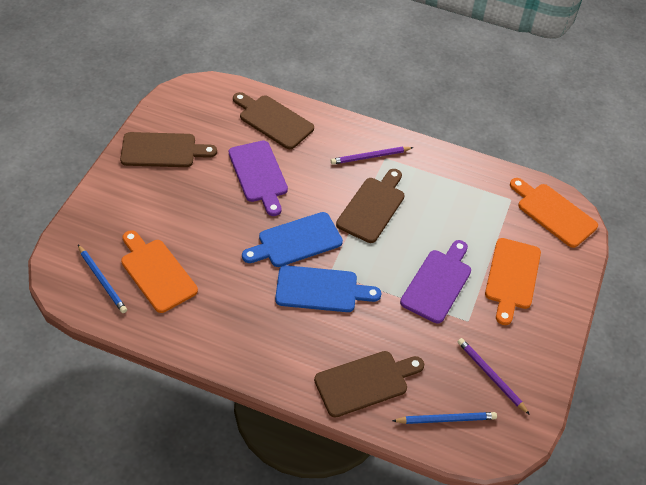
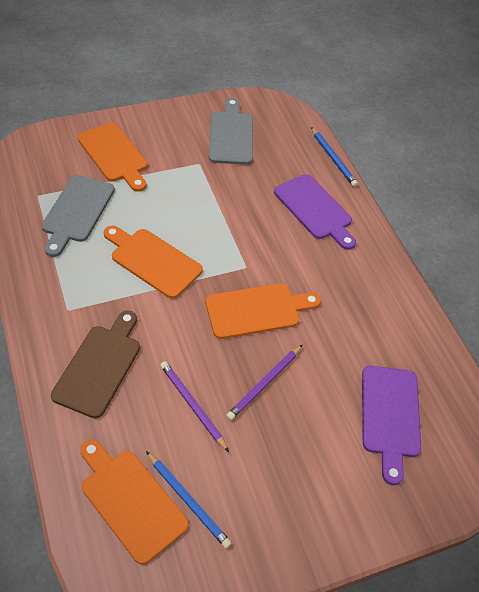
blue cutting board: [242,212,343,267] [275,265,381,312] = 2 -> none = 0
brown cutting board: [120,132,217,167] [233,92,314,149] [314,351,424,418] [336,169,405,243] = 4 -> [51,310,140,418] = 1
grey cutting board: none = 0 -> [41,175,115,257] [209,98,253,165] = 2
orange cutting board: [121,230,198,313] [485,238,541,325] [510,178,598,248] = 3 -> [77,122,148,192] [80,439,189,565] [103,226,203,299] [205,283,321,339] = 4

